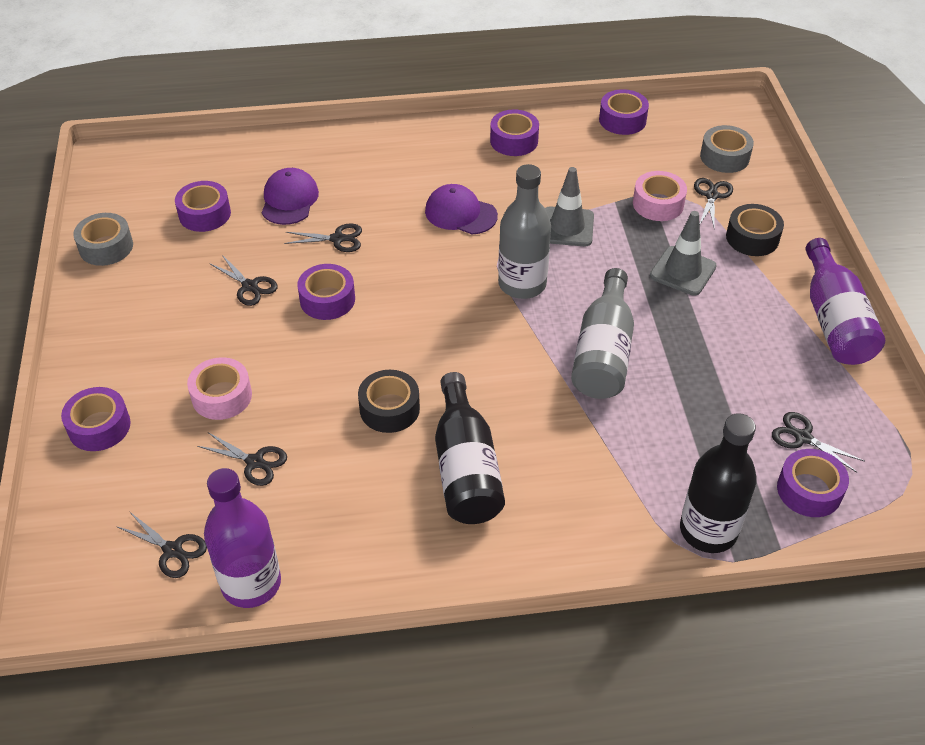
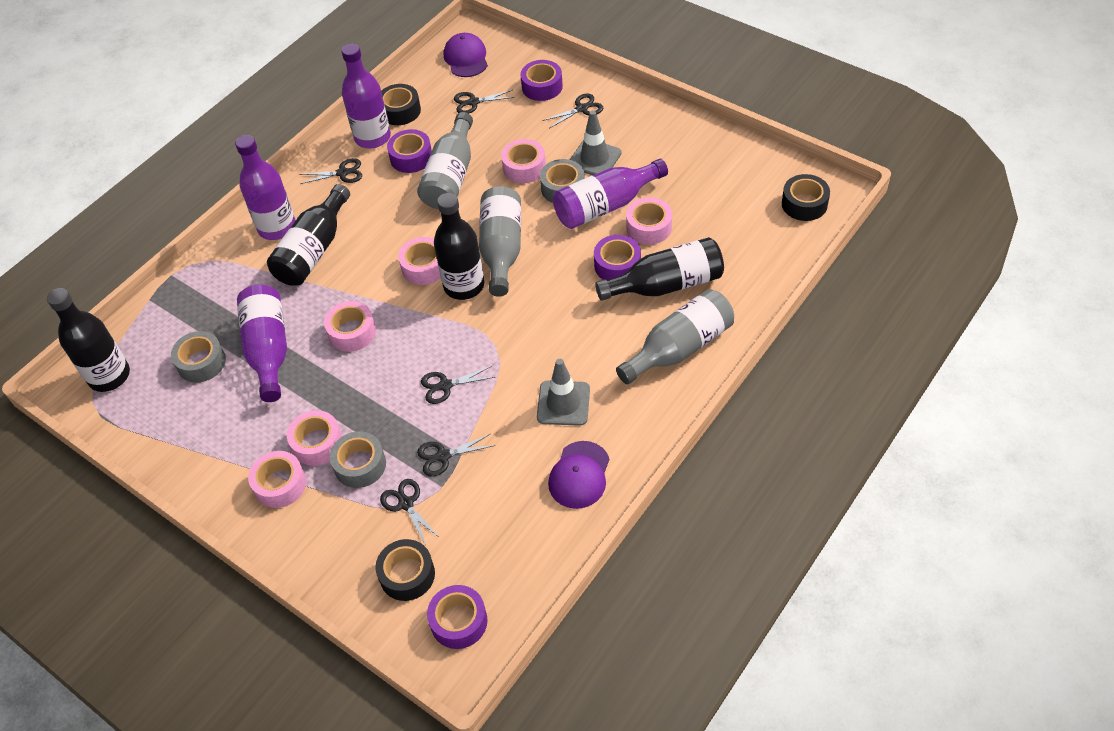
black bottle: [435,372,505,524] [680,413,757,553] = 2 -> [47,288,130,392] [267,184,350,286] [434,193,484,300] [595,237,724,301] = 4
black tape: [358,370,420,433] [726,204,784,256] = 2 -> [375,539,435,601] [381,84,421,125] [782,174,830,221] = 3
grey bottle: [498,164,551,299] [571,268,634,399] = 2 -> [417,112,473,209] [479,186,521,297] [616,289,734,384] = 3
grey tape: [73,213,133,266] [700,125,754,173] = 2 -> [171,331,226,383] [330,431,386,488] [540,159,585,203] = 3
pink tape: [187,357,252,420] [633,171,687,221] = 2 -> [248,451,306,508] [287,410,342,466] [324,301,376,352] [398,237,441,285] [501,139,546,183] [626,197,672,245] = 6
purple bottle: [204,468,281,608] [805,238,885,365] = 2 -> [235,135,296,240] [237,284,287,402] [341,43,391,148] [553,159,668,229] = 4
purple tape: [61,387,131,451] [175,181,231,232] [297,264,355,320] [490,109,539,156] [599,89,649,135] [777,449,849,517] = 6 -> [387,129,432,173] [427,585,487,649] [520,60,563,101] [594,235,641,280] = 4

